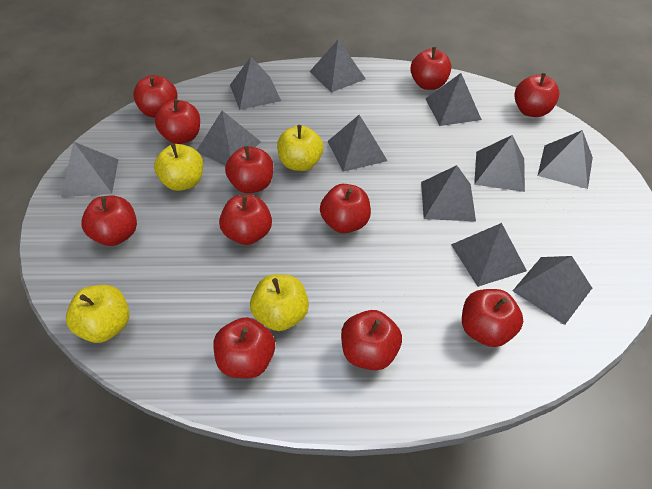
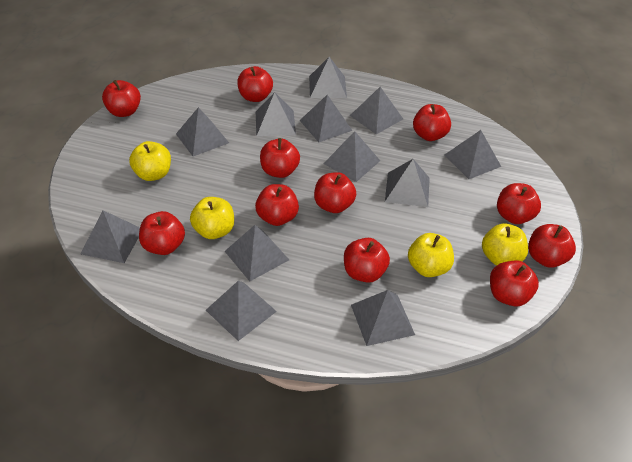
grey pyramid: [61,142,119,197] [197,111,261,166] [230,57,281,110] [309,40,366,93] [327,115,387,172] [421,165,476,221] [426,73,482,126] [451,223,527,287] [474,135,525,192] [513,256,592,325] [537,130,593,189] = 11 -> [81,210,140,263] [176,107,229,156] [206,281,277,341] [225,225,289,281] [256,92,296,136] [300,95,352,142] [309,57,347,98] [323,131,380,182] [350,87,403,134] [351,290,415,346] [385,159,430,207] [445,130,501,179] = 12

